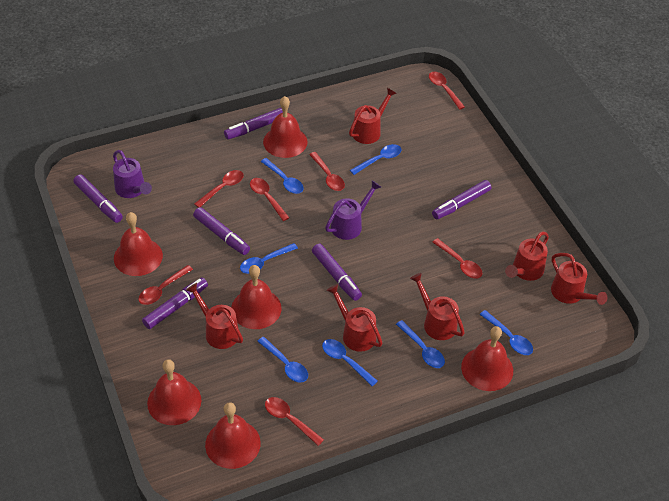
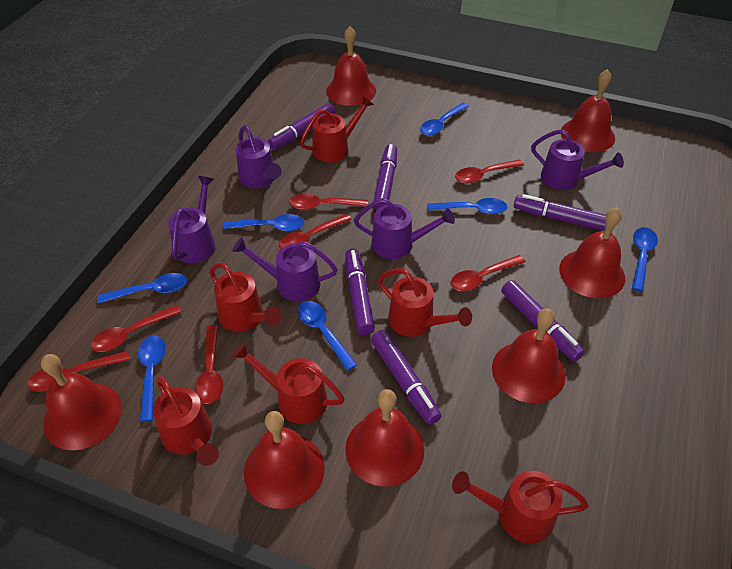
purple watering can: [113,150,152,198] [325,181,381,240] = 2 -> [168,176,215,263] [233,237,338,302] [236,125,281,188] [354,198,455,259] [531,129,624,190] = 5
red bell: [114,212,163,276] [147,359,202,425] [205,402,261,469] [231,265,281,329] [263,96,308,158] [461,326,513,391] = 6 -> [41,354,122,450] [244,411,325,509] [326,26,376,106] [346,389,424,487] [492,308,565,403] [559,207,625,298] [561,69,615,152] = 7

